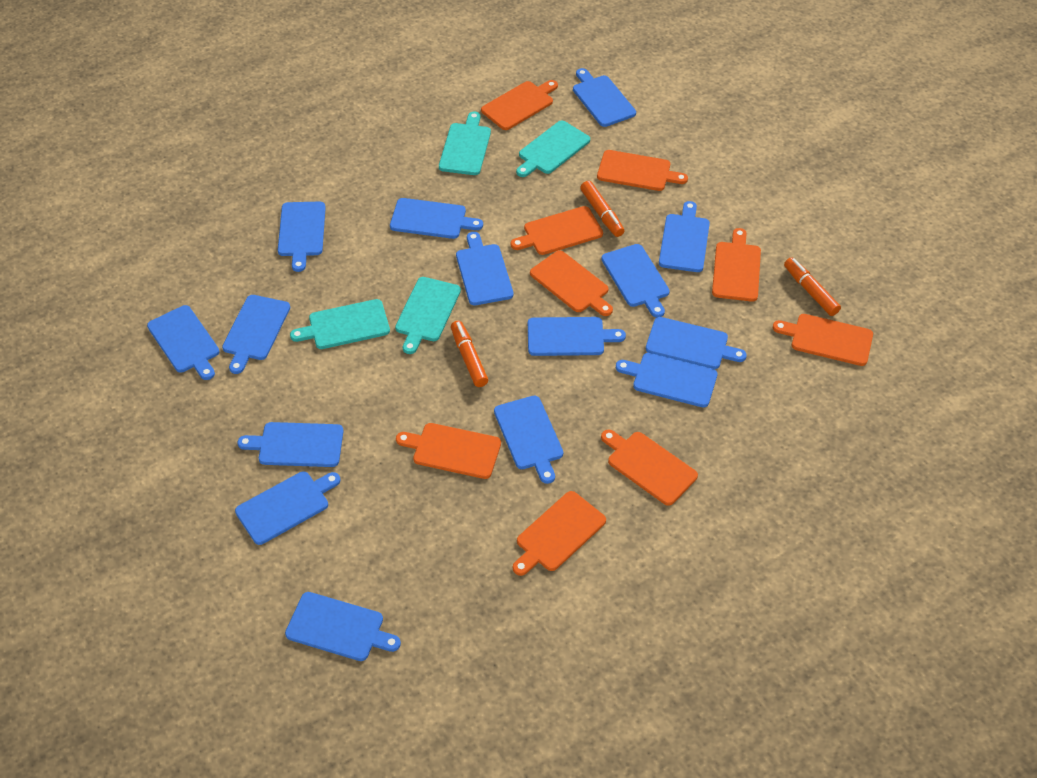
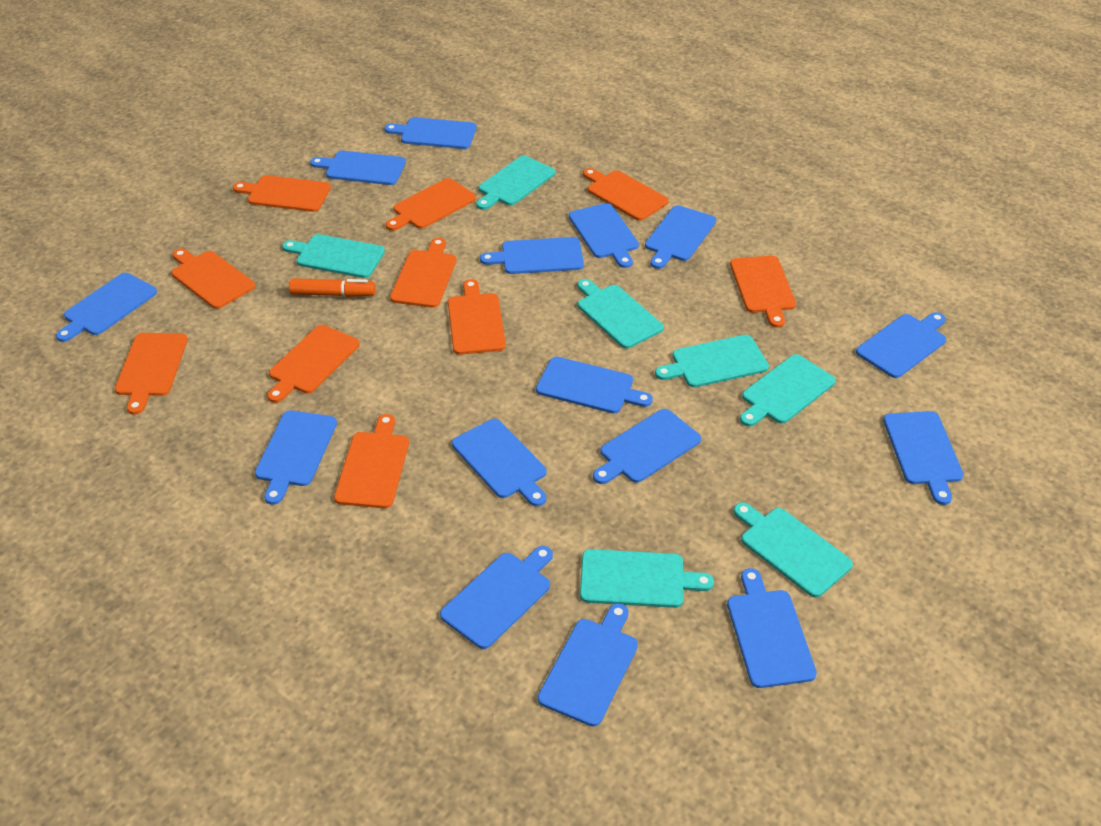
orange cutting board: [396,423,501,479] [481,80,558,130] [510,206,603,255] [513,491,606,576] [530,250,613,316] [597,150,688,191] [601,430,698,506] [712,228,761,302] [773,314,873,366] = 9 -> [115,333,188,415] [171,248,255,309] [233,175,331,212] [267,325,360,403] [334,414,409,508] [386,178,476,231] [390,238,457,308] [448,279,506,355] [583,168,669,221] [730,255,796,328] = 10
orange marker: [451,321,488,387] [580,181,624,237] [784,257,841,316] = 3 -> [289,278,376,297] = 1
turquoise cutting board: [290,299,390,349] [395,277,461,354] [439,112,491,175] [516,121,590,177] = 4 -> [282,234,385,278] [476,156,555,210] [578,279,664,349] [580,549,714,608] [655,335,769,387] [734,502,853,598] [740,354,836,427] = 7

